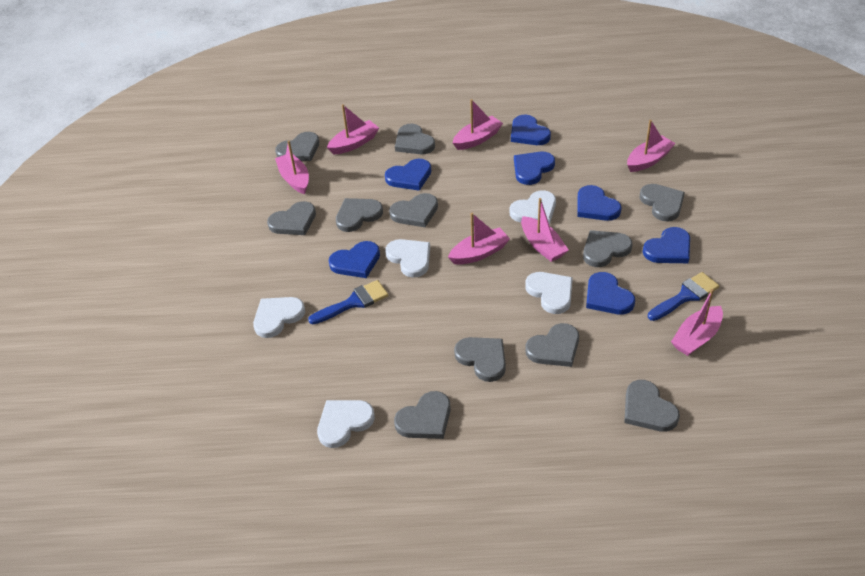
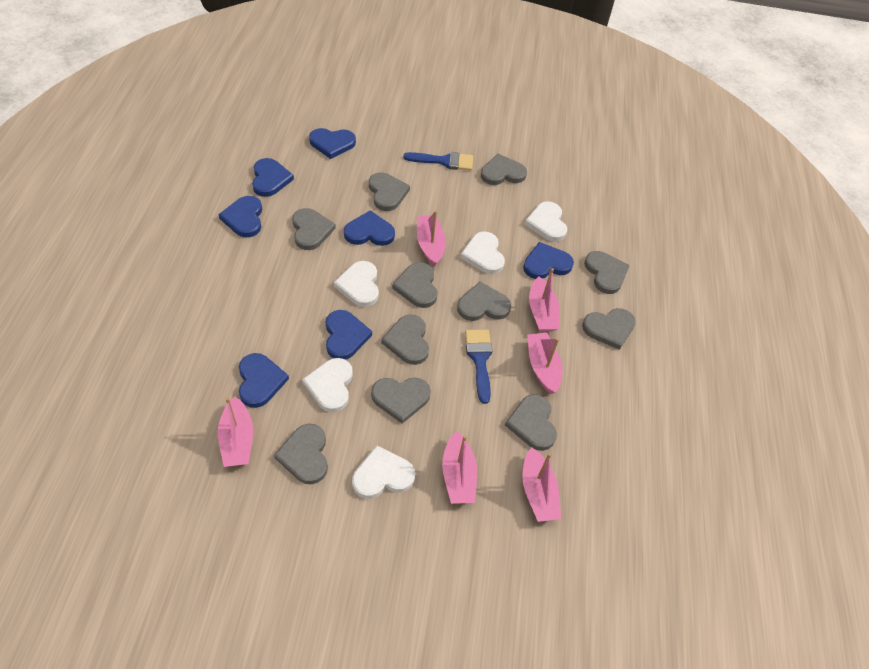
pink boat: [275,141,309,194] [327,104,379,154] [448,213,510,265] [453,99,503,150] [521,198,568,262] [627,120,676,172] [671,289,723,356] = 7 -> [218,396,253,467] [417,211,446,267] [442,431,477,504] [522,447,561,522] [527,333,562,394] [529,268,559,332] = 6

